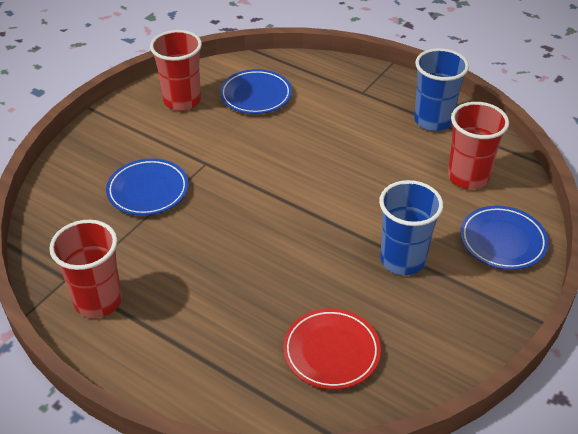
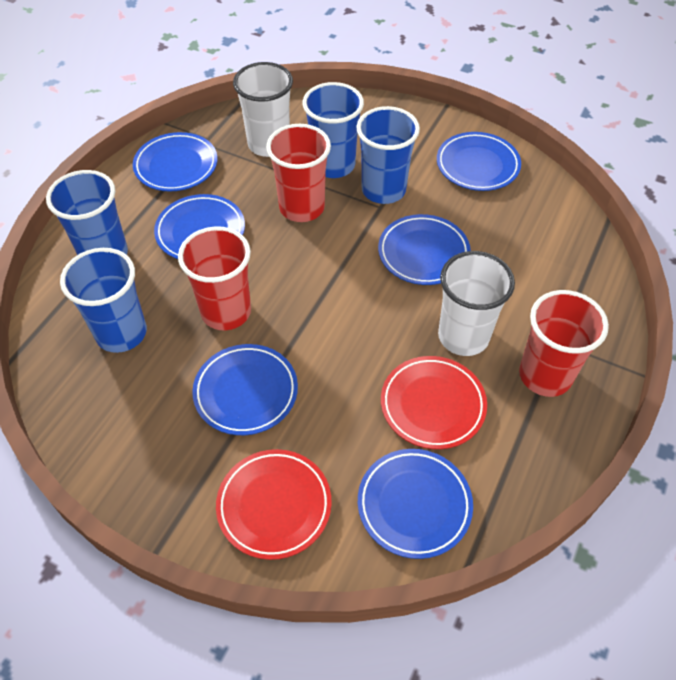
blue cup: [379,180,443,275] [414,48,469,131] = 2 -> [46,170,128,255] [60,248,147,353] [303,82,364,178] [356,106,420,204] = 4
blue plate: [106,158,188,216] [220,69,292,114] [460,206,549,270] = 3 -> [133,132,218,191] [154,194,245,259] [192,344,298,435] [358,449,473,559] [378,214,471,285] [437,132,521,191] = 6
red plate: [283,308,381,390] = 1 -> [216,449,332,560] [381,356,487,449] = 2
white cup: none = 0 -> [233,62,293,157] [438,251,515,356] = 2

